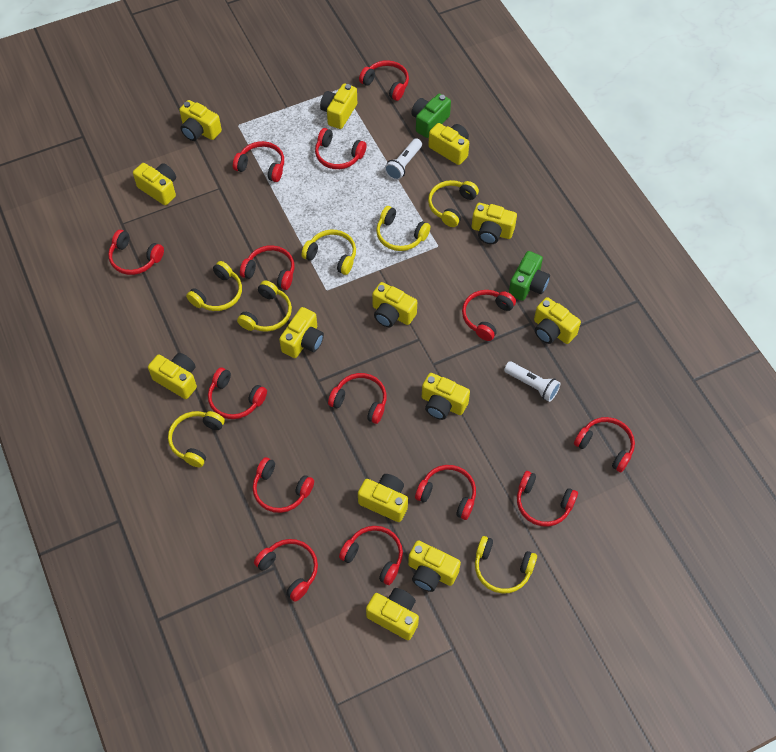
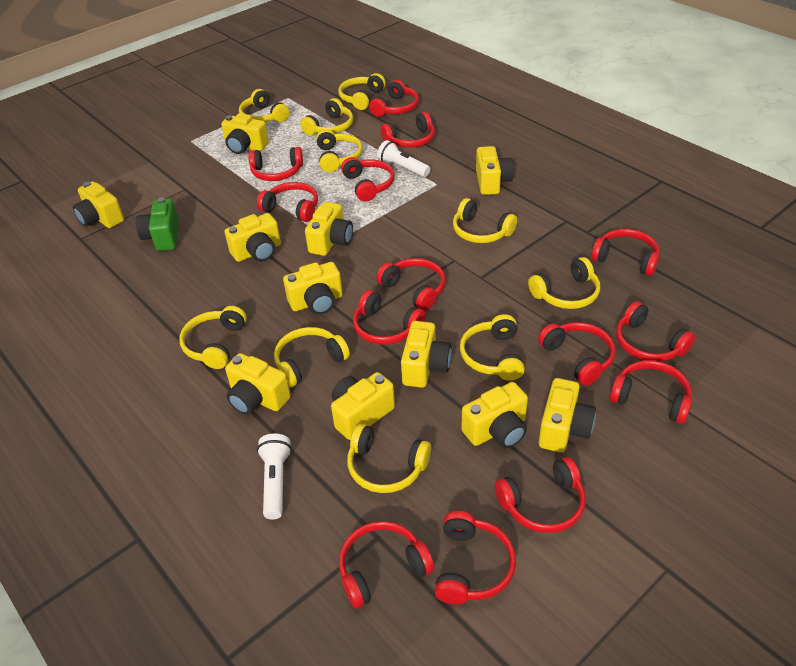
green camera: [411,93,451,138] [509,251,550,301] = 2 -> [136,197,179,251] = 1
yellow camera: [133,163,176,205] [148,353,197,399] [179,100,222,141] [279,307,324,358] [320,84,357,129] [358,474,408,522] [366,588,419,640] [372,282,417,327] [408,540,461,592] [422,373,470,420] [428,123,469,165] [472,203,517,244] [534,297,581,344] = 13 -> [73,181,124,228] [221,113,269,154] [225,213,281,262] [225,353,291,415] [283,262,343,314] [305,202,353,256] [331,372,395,440] [401,321,452,388] [461,382,528,448] [476,146,514,195] [539,378,596,453] = 11
yellow headphones: [168,411,225,467] [186,261,242,311] [237,280,292,332] [301,229,356,275] [376,206,431,251] [428,180,479,227] [475,536,537,594] = 7 -> [179,306,247,369] [239,89,289,122] [274,327,350,387] [300,98,353,135] [316,130,363,172] [338,73,386,110] [347,424,431,493] [453,198,517,243] [460,314,525,381] [528,257,600,309] = 10

